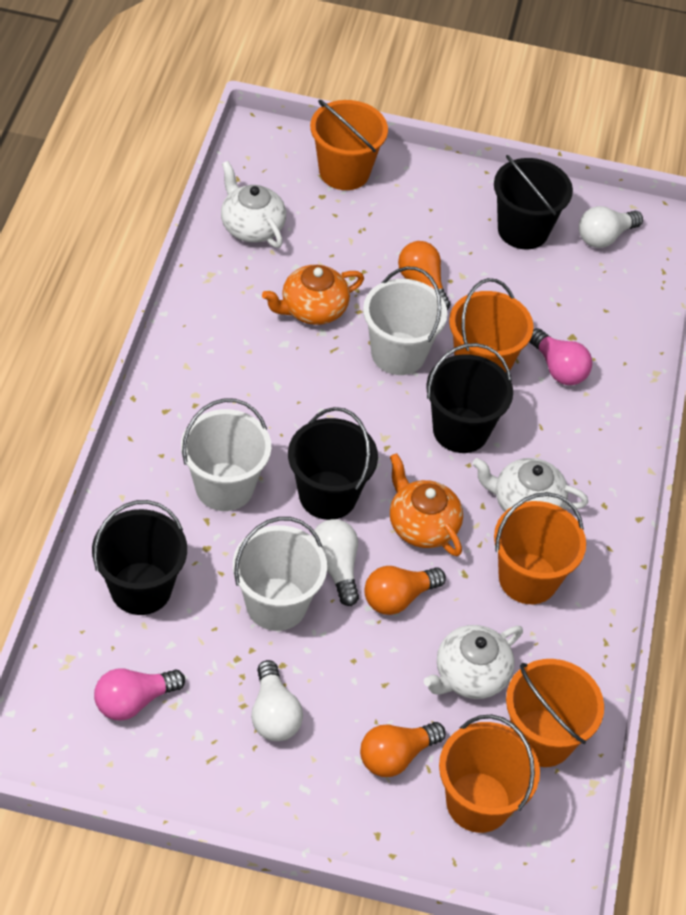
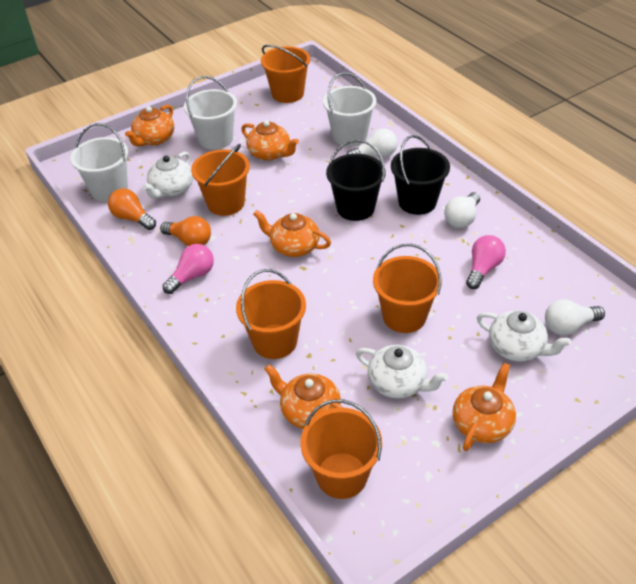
black bucket: [92,500,187,615] [288,407,378,520] [426,343,513,453] [494,155,573,249] = 4 -> [326,140,386,221] [391,135,450,215] = 2
orange light bulb: [360,722,446,777] [364,566,446,615] [398,241,450,310] = 3 -> [108,188,156,230] [160,216,211,246] = 2
orange teapot: [262,265,364,325] [390,453,463,556] = 2 -> [125,105,174,147] [241,120,299,161] [253,210,331,257] [264,364,343,429] [453,363,516,451] = 5

